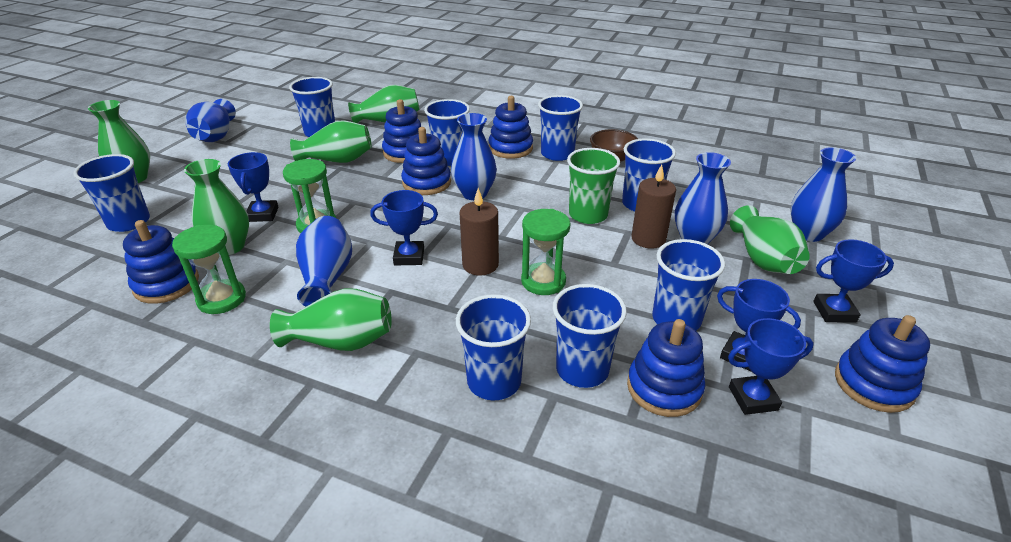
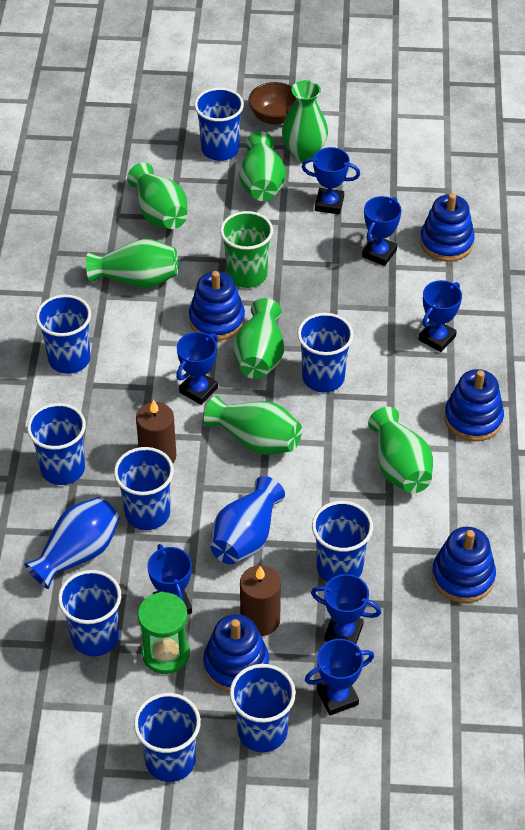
blue cup: [73,154,150,232] [289,77,335,137] [424,99,470,166] [456,294,531,400] [538,95,583,161] [553,284,627,388] [622,138,676,212] [652,239,725,331] = 8 -> [27,403,86,485] [36,295,91,374] [58,570,121,656] [114,447,174,530] [134,693,201,782] [194,88,244,161] [230,664,296,752] [297,313,354,392] [312,501,373,582] = 9
blue stacking toy: [123,220,199,304] [382,99,421,163] [401,127,451,195] [489,96,533,159] [627,319,705,417] [835,315,930,413] = 6 -> [189,271,245,341] [203,614,269,692] [420,193,475,262] [432,527,496,603] [444,369,504,442] = 5
blue trophy: [228,152,279,222] [370,190,438,265] [717,279,801,372] [728,318,814,415] [813,239,894,323] = 5 -> [147,544,192,614] [176,332,218,405] [302,147,360,214] [305,639,374,715] [311,574,381,644] [362,196,402,266] [419,280,462,352] = 7
blue vase: [186,99,236,142] [296,216,352,306] [451,113,497,200] [675,152,731,244] [790,147,856,242] = 5 -> [24,497,120,589] [211,476,285,564] = 2
green hourglass: [172,225,246,314] [283,159,336,233] [521,209,571,295] = 3 -> [138,592,190,674] = 1
green vase: [88,100,150,183] [184,159,249,255] [270,288,392,351] [290,121,372,163] [348,85,420,123] [730,205,810,274] = 6 -> [86,239,179,288] [127,162,188,229] [204,396,302,455] [233,298,284,379] [239,131,286,201] [282,80,328,162] [368,407,433,493] = 7

